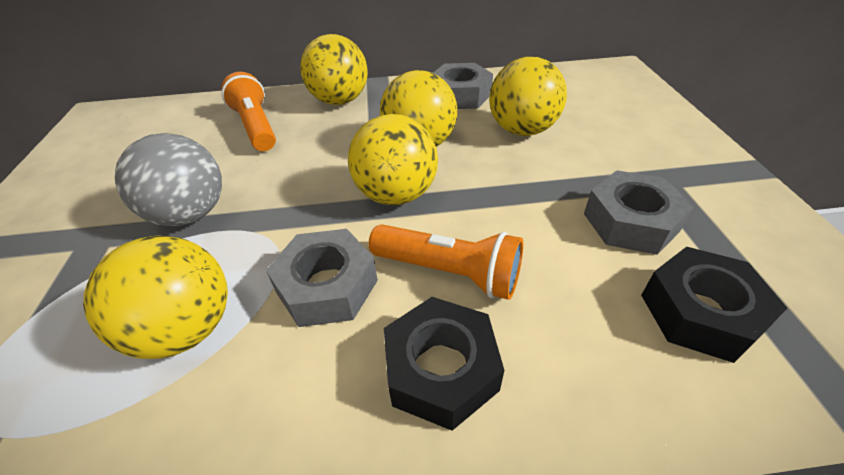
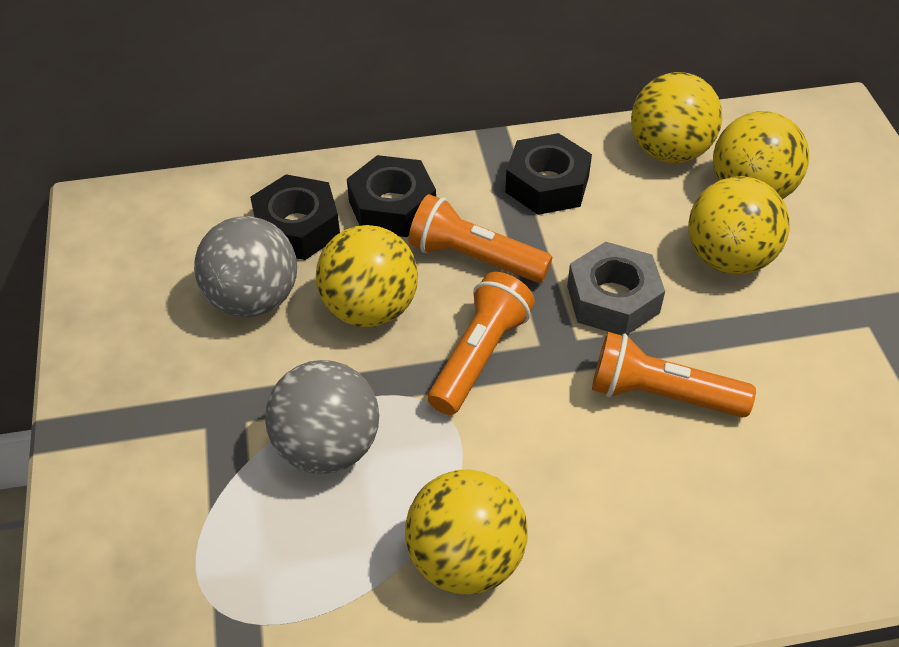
black nut: [384,297,504,431] [641,247,787,363] = 2 -> [250,174,340,260] [347,155,436,237] [505,133,592,215] = 3
grey ball: [115,133,222,226] = 1 -> [194,216,297,317] [265,360,379,474] = 2
grey nut: [266,229,378,327] [433,63,493,109] [584,170,694,255] = 3 -> [567,242,665,335] = 1
orange flashlight: [222,72,276,151] [369,224,523,300] = 2 -> [409,194,552,283] [428,272,535,415] [592,332,756,417] = 3

